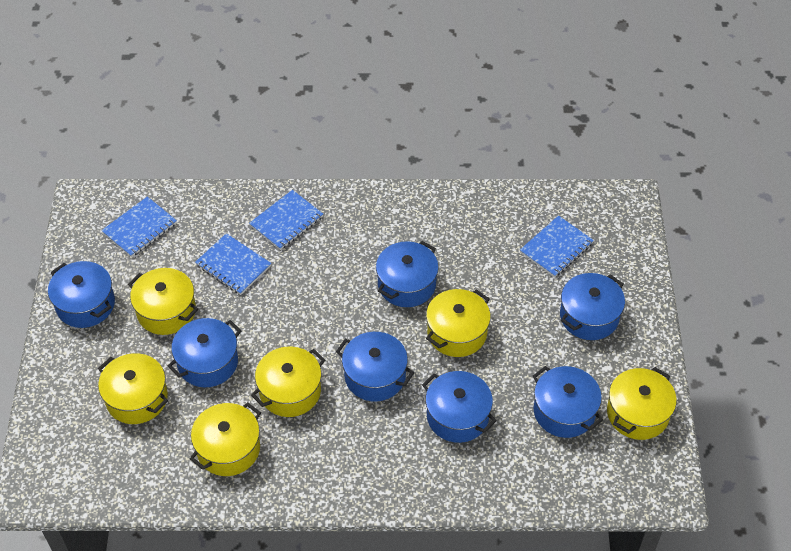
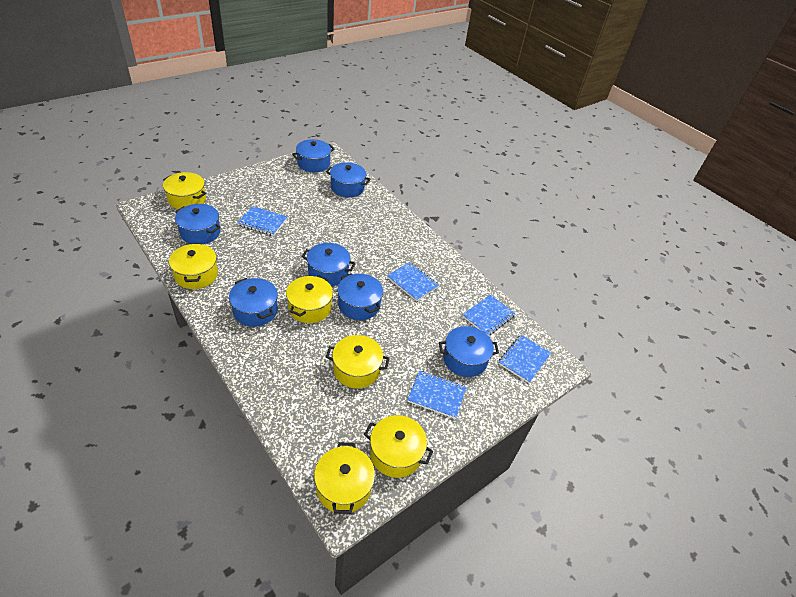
blue notebook: [101,197,177,257] [195,233,272,295] [249,190,323,250] [520,216,594,278] = 4 -> [238,206,287,236] [387,262,439,301] [407,370,466,419] [462,295,516,336] [498,335,551,383] = 5

